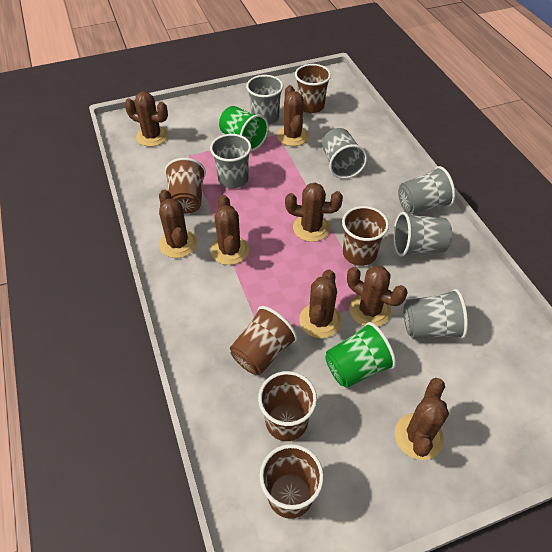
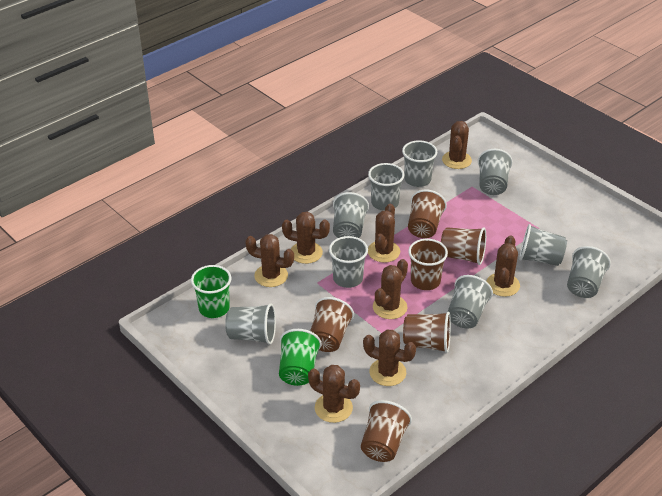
grey cup: [210,134,251,188] [246,75,283,125] [322,128,368,179] [393,212,452,256] [398,166,455,214] [404,289,468,339] = 6 -> [225,303,276,345] [329,236,368,288] [333,192,369,238] [368,163,404,211] [402,140,437,187] [448,275,493,328] [478,149,513,195] [519,224,567,266] [567,246,611,298] = 9

